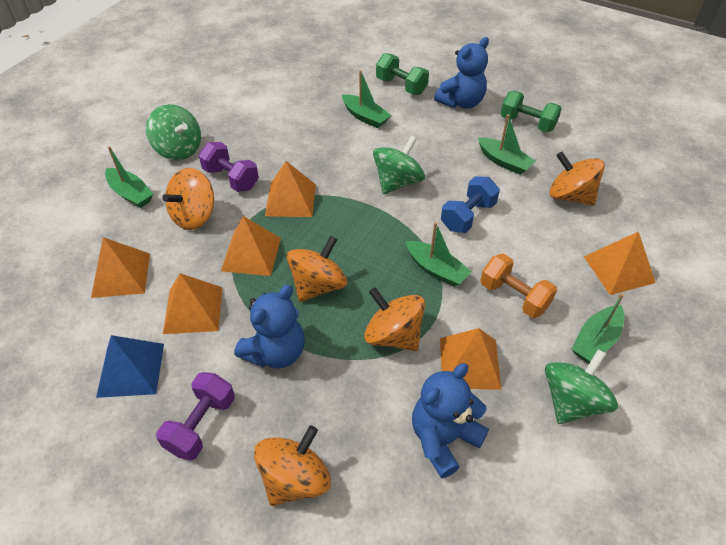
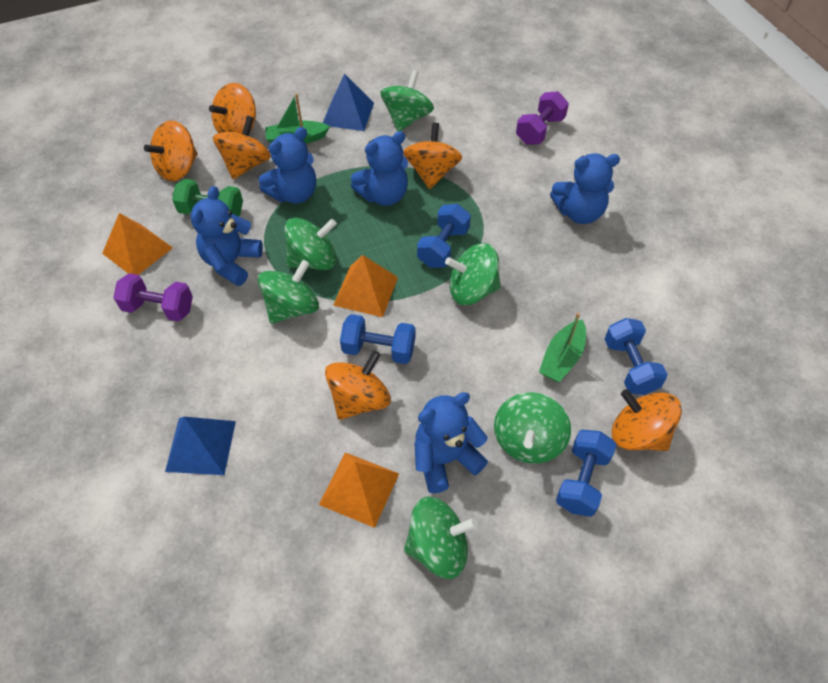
blue dumbbell: [441,177,500,233] = 1 -> [340,314,415,364] [417,204,471,268] [556,430,616,517] [605,318,668,395] = 4
blue pyramid: [96,335,164,398] = 1 -> [165,417,236,475] [323,74,374,131] = 2
blue teddy bear: [234,285,305,368] [412,363,489,478] [434,37,489,109] = 3 -> [191,186,263,286] [259,127,316,204] [351,131,408,206] [414,392,488,493] [550,153,620,224] = 5
green boat: [105,146,153,208] [342,70,391,128] [406,222,472,287] [478,114,536,175] [572,293,624,363] = 5 -> [265,93,330,144] [539,313,586,382] = 2
green dumbbell: [376,53,429,95] [501,91,562,132] = 2 -> [172,179,243,217] = 1
green spinning top: [146,104,201,160] [373,136,425,194] [545,349,618,424] = 3 -> [258,260,319,324] [285,218,337,270] [380,70,434,131] [404,497,478,579] [445,243,501,305] [494,392,571,464] = 6
orange dumbbell: [480,253,557,318] = 1 -> none = 0
orange pyramid: [91,237,150,298] [163,273,222,334] [221,216,281,276] [265,161,316,217] [440,328,501,390] [584,231,656,295] = 6 -> [102,213,173,275] [319,452,399,528] [333,255,398,317] = 3
orange spinning top: [162,168,214,230] [254,425,331,506] [287,236,347,302] [364,287,425,351] [550,152,605,206] = 5 -> [144,120,198,181] [209,83,256,134] [213,116,271,179] [325,351,391,420] [403,123,462,189] [612,389,682,451] = 6

